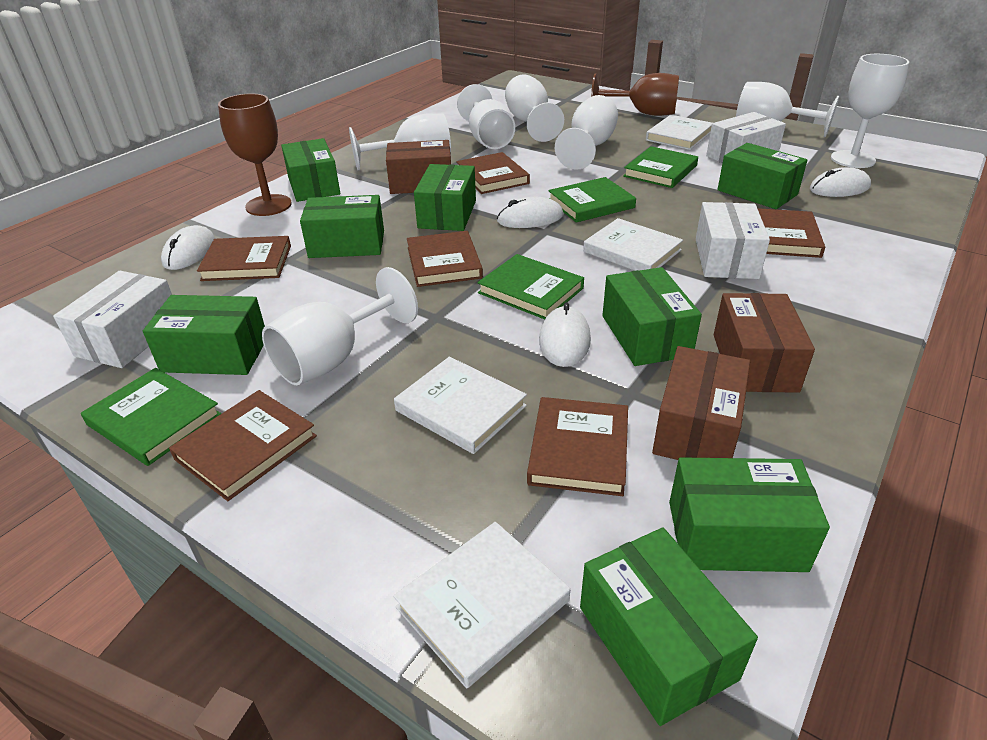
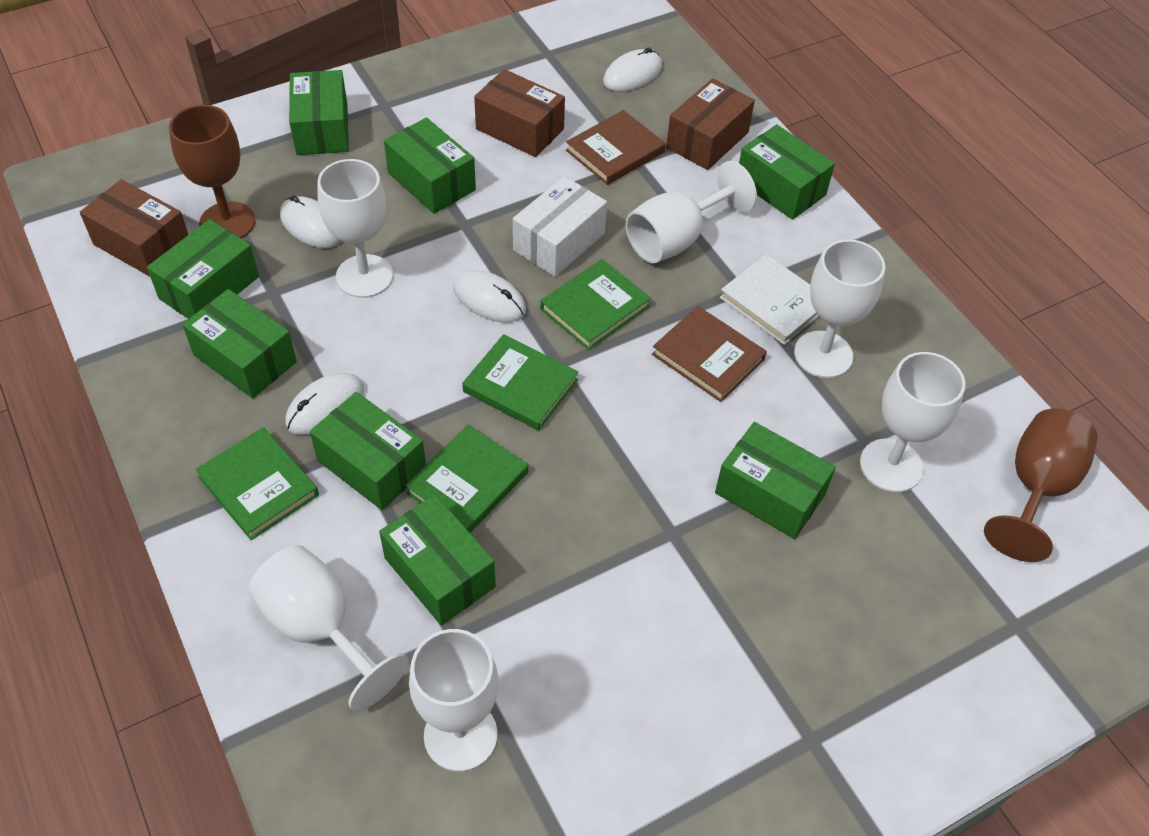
brown book: [169,390,317,501] [197,236,291,281] [407,231,483,287] [456,152,530,194] [527,397,628,496] [757,208,825,258] = 6 -> [566,110,665,185] [652,306,767,402] = 2
white book: [393,522,570,688] [394,357,527,454] [583,218,683,271] [646,115,712,150] = 4 -> [720,254,819,345] = 1
white box: [53,271,172,368] [696,202,770,279] [706,112,786,163] = 3 -> [513,176,607,277] = 1
white goblet: [262,267,418,385] [349,113,451,170] [457,84,515,149] [505,74,564,142] [555,95,618,170] [736,82,839,137] [831,54,909,168] = 7 -> [249,545,409,711] [318,159,393,298] [409,629,499,772] [626,161,757,263] [794,239,885,378] [860,352,965,492] = 6

